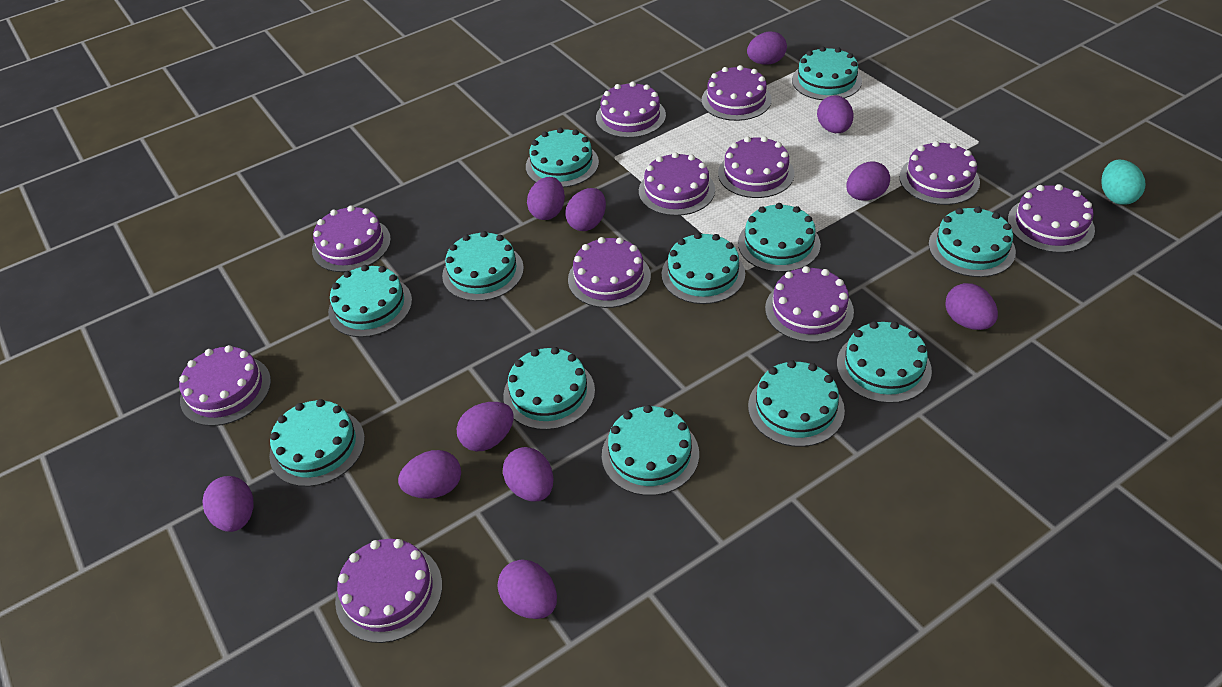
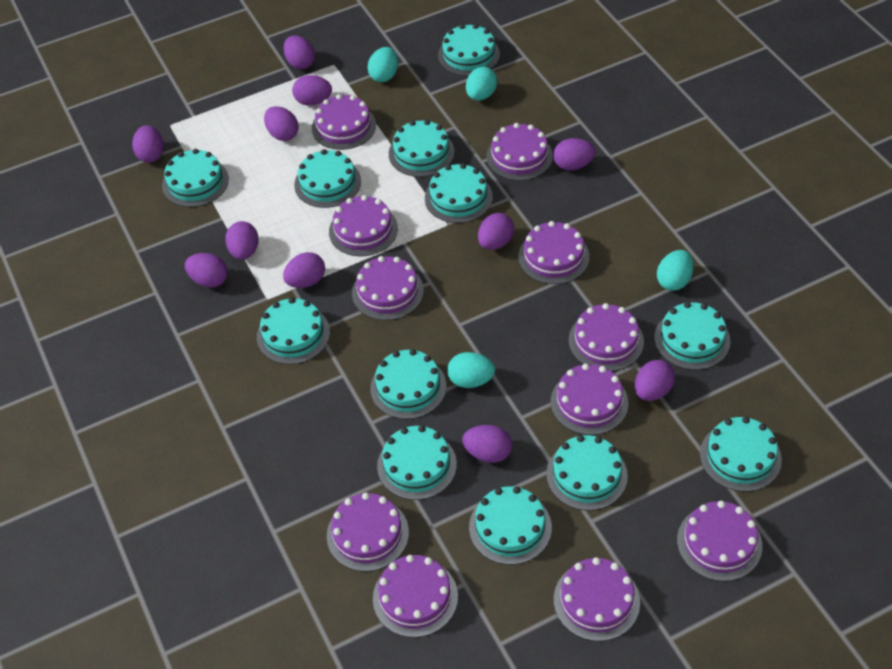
turquoise egg: [1101,160,1146,205] = 1 -> [367,47,398,82] [447,352,495,388] [466,67,497,101] [657,250,694,291] = 4

